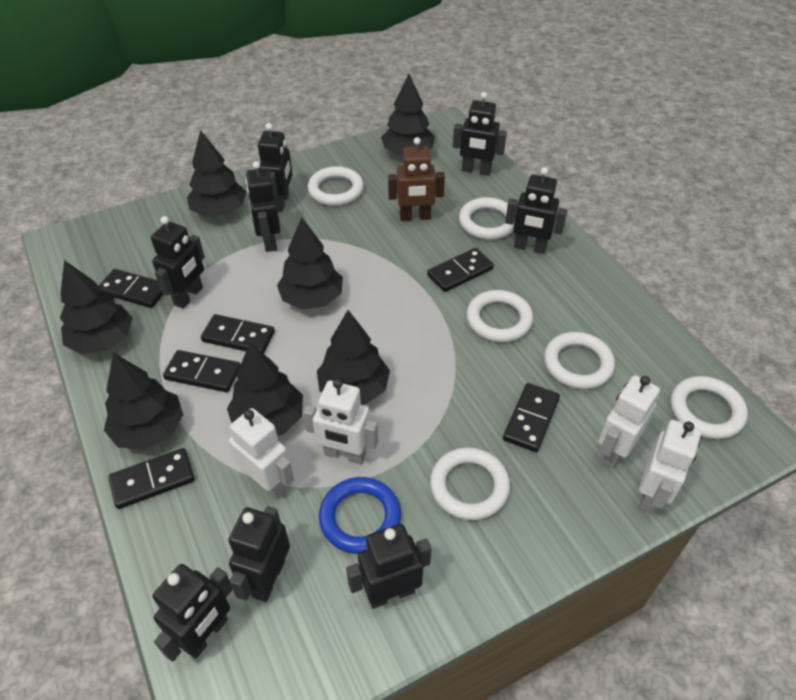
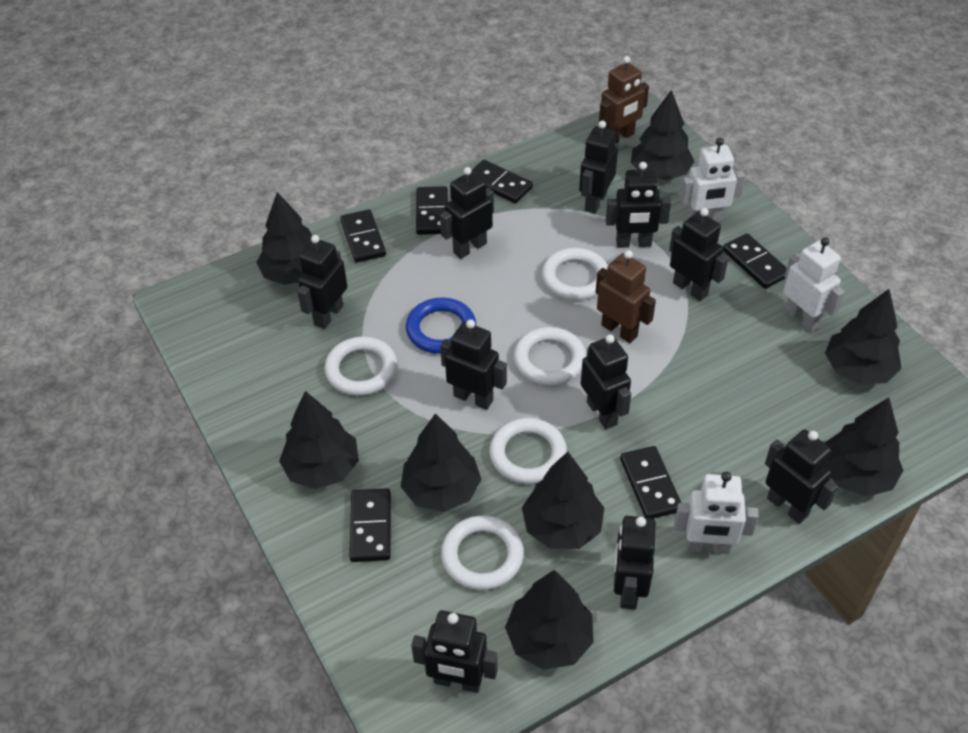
black robot: [151,216,205,309] [152,564,233,662] [228,506,290,602] [246,161,281,252] [258,123,293,212] [346,524,431,609] [453,92,507,176] [505,167,567,254] = 8 -> [297,235,347,329] [411,610,498,693] [440,167,494,259] [440,319,507,410] [579,121,618,214] [581,334,631,429] [606,162,671,248] [614,516,656,610] [669,208,728,301] [765,430,838,524] = 10
black tree: [60,260,133,355] [104,353,183,450] [187,130,246,217] [227,342,303,436] [277,217,343,309] [317,310,390,405] [381,74,435,155] = 7 -> [256,192,312,285] [279,391,359,489] [401,413,481,512] [505,570,594,670] [522,452,604,549] [631,90,695,180] [825,289,902,385] [825,398,903,497] = 8
brown robot: [388,137,445,221] = 1 -> [595,250,656,343] [599,56,649,143] = 2
white ring: [307,166,364,206] [430,447,510,520] [459,197,516,240] [466,290,533,342] [544,332,615,389] [671,376,748,439] = 6 -> [325,336,397,396] [441,515,524,590] [490,418,567,484] [514,327,586,386] [542,248,608,300] = 5
white robot: [229,408,294,500] [303,379,378,465] [598,375,660,468] [639,420,701,514] = 4 -> [674,472,759,554] [680,138,745,222] [783,237,845,332] = 3

